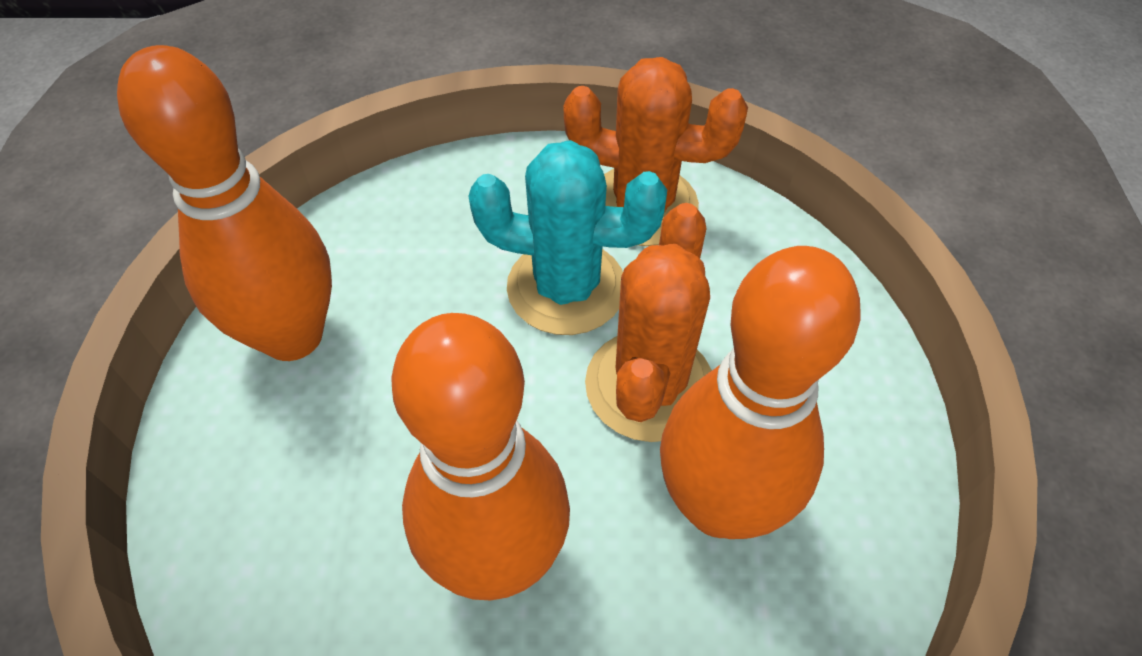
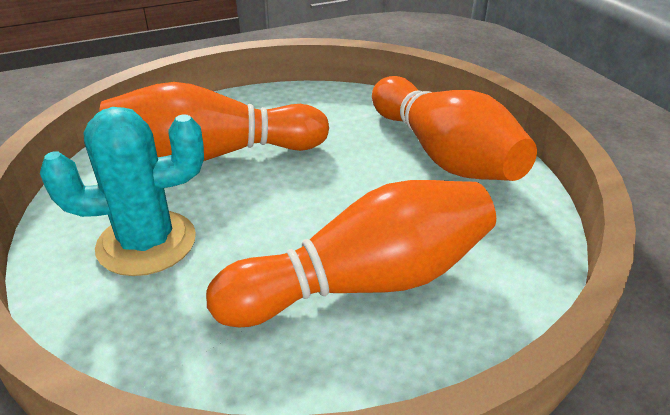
orange cactus: [564,57,748,246] [585,203,712,442] = 2 -> none = 0

